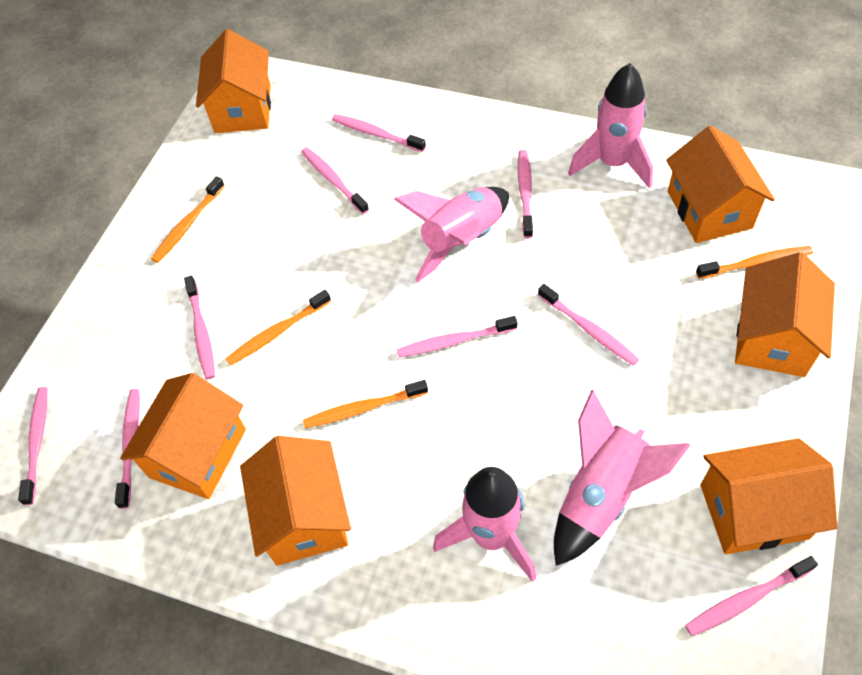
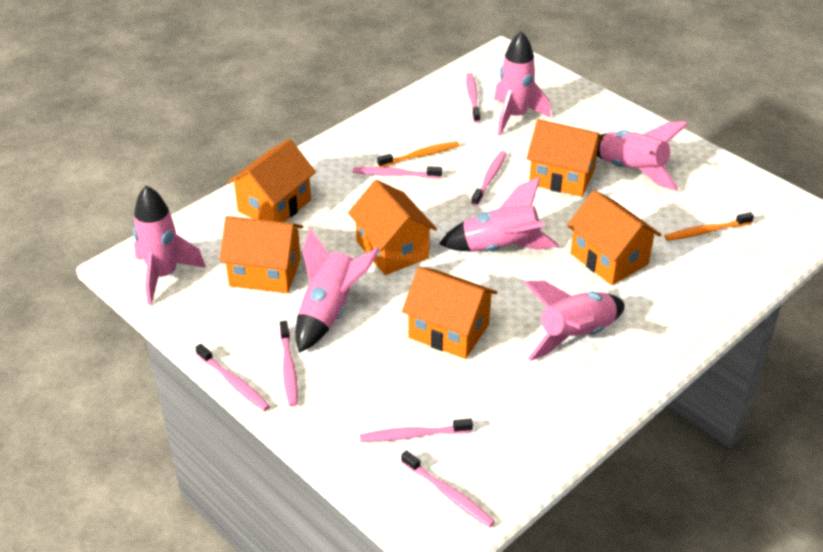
orange toothbrush: [151,176,225,263] [225,290,331,365] [303,380,428,428] [696,246,813,279] = 4 -> [377,141,459,167] [665,212,754,241] = 2
pink rocket: [394,187,509,282] [433,467,536,582] [554,390,690,566] [568,63,653,189] = 4 -> [133,185,206,305] [295,228,379,353] [439,177,559,252] [494,31,551,136] [524,281,625,361] [597,122,689,191] = 6
pink toothbrush: [18,387,47,505] [115,389,140,509] [184,276,215,379] [301,147,369,214] [332,114,426,152] [396,316,517,357] [518,150,533,238] [538,284,639,366] [685,556,818,636] = 9 -> [195,344,270,411] [280,321,298,406] [353,166,442,178] [360,418,473,442] [401,450,495,528] [466,73,480,123] [471,151,507,206] = 7

